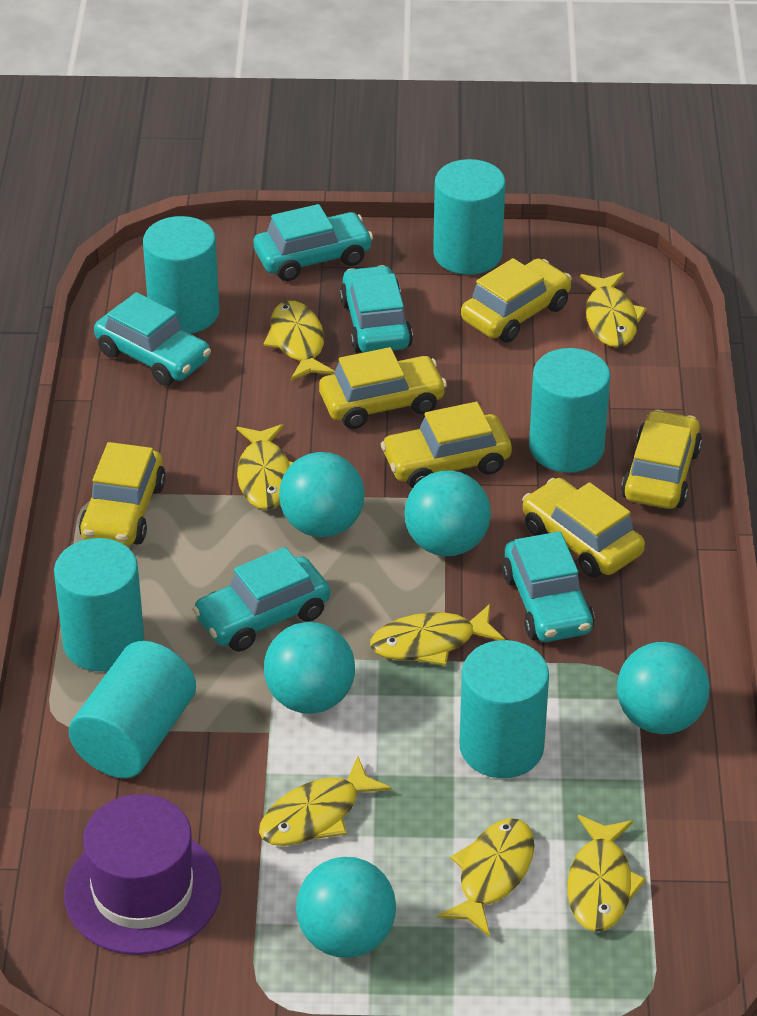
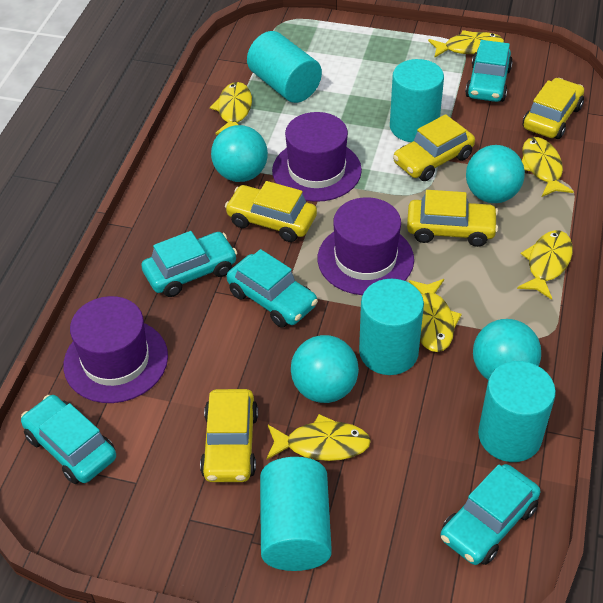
purple hat: [64,794,221,955] = 1 -> [63,296,168,403] [272,112,362,202] [318,197,414,295] = 3
turquoise ball: [264,622,355,714] [279,452,365,537] [296,857,396,958] [404,470,491,556] [617,642,710,734] = 5 -> [211,125,268,182] [291,335,359,403] [466,145,525,203] [473,319,541,380] = 4
turquoise cylinder: [54,538,145,672] [69,641,196,778] [143,216,220,334] [433,159,506,275] [459,640,549,778] [529,348,610,473] = 6 -> [247,31,322,103] [260,457,332,571] [359,279,424,375] [390,59,444,142] [478,361,556,462] = 5
yellow car: [79,442,166,546] [319,347,447,429] [381,402,512,489] [461,258,572,343] [522,478,645,578] [621,410,702,509] = 6 -> [200,389,258,482] [225,181,317,242] [393,114,475,181] [407,190,498,247] [523,78,584,139] = 5
yellow fish: [237,424,294,510] [259,756,392,846] [263,301,335,381] [370,604,505,666] [437,818,535,937] [568,815,646,932] [580,272,646,347] = 7 -> [210,82,252,135] [266,414,371,461] [409,279,462,352] [428,30,504,58] [517,230,573,300] [522,137,574,197] = 6

